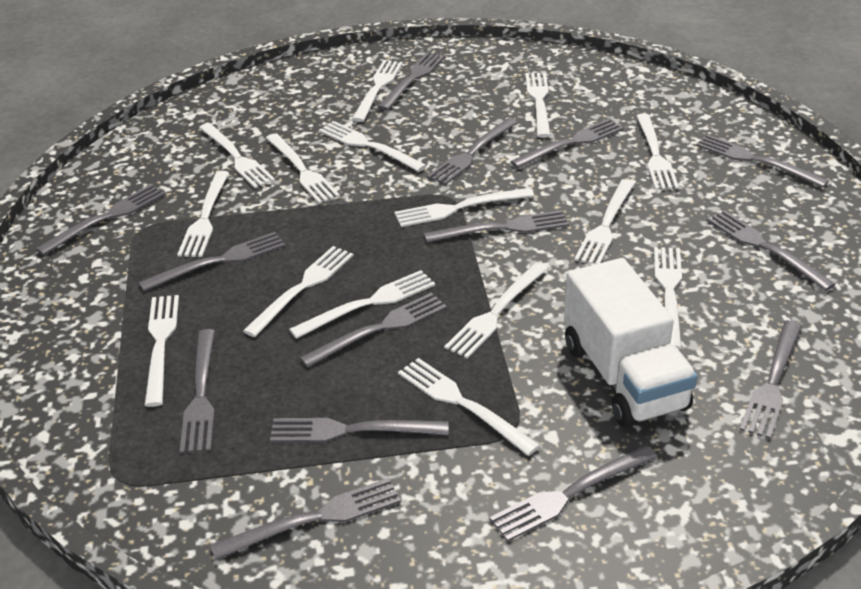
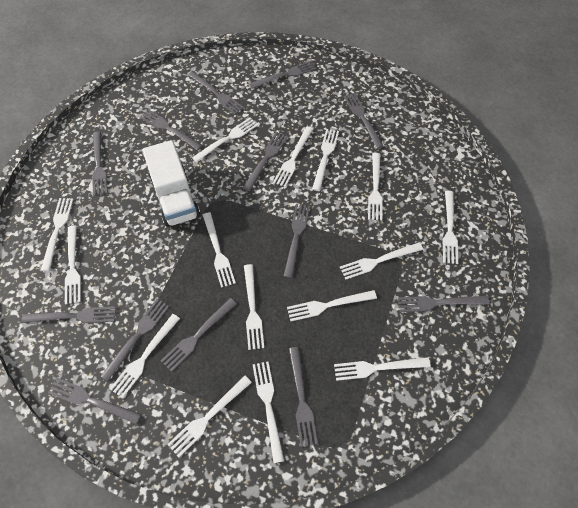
grey fork: [36,185,165,255] [139,232,285,291] [180,329,215,454] [210,478,401,560] [270,418,449,442] [300,293,447,368] [378,52,445,111] [424,210,569,243] [427,118,518,185] [489,445,657,542] [510,119,624,168] [696,135,829,188] [707,210,835,291] [740,321,802,439] = 14 -> [22,306,116,323] [48,378,141,424] [92,131,108,196] [101,299,169,381] [140,110,202,151] [161,298,237,372] [188,71,244,115] [243,132,288,191] [249,61,317,89] [284,204,310,278] [289,347,318,447] [344,93,384,149] [398,296,489,312] = 13

